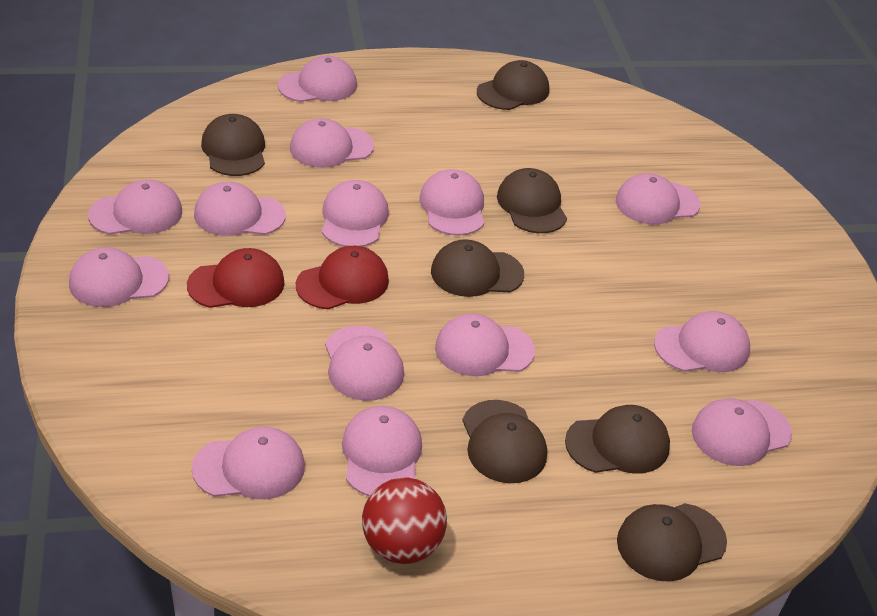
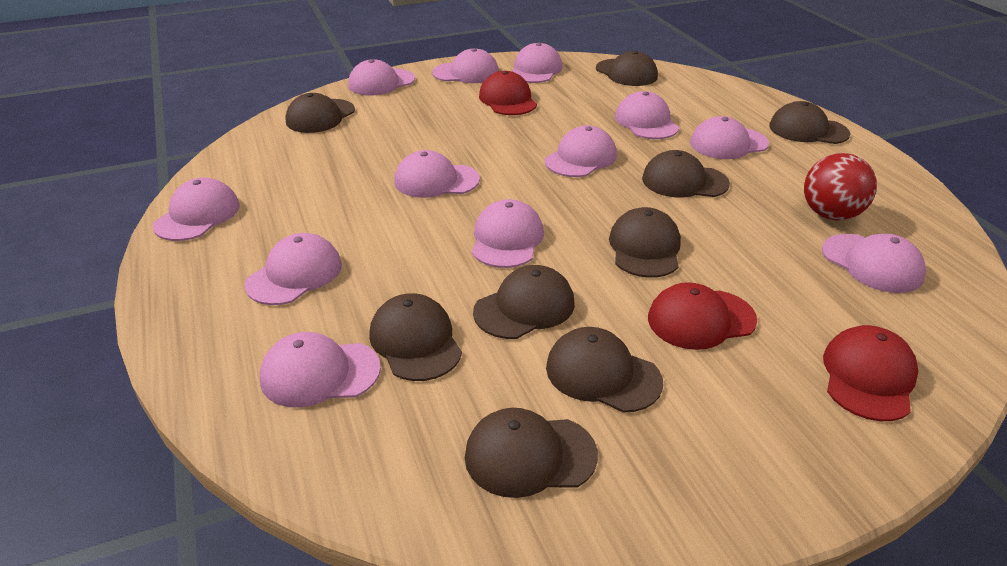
brown cap: [201,114,265,176] [431,239,524,297] [462,400,547,483] [477,60,549,110] [497,168,567,233] [565,405,670,474] [617,503,727,581] = 7 -> [285,93,355,133] [369,293,462,381] [465,408,598,498] [473,265,575,339] [546,327,663,413] [596,51,658,86] [609,207,681,278] [642,150,730,198] [769,101,851,144] = 9
pink cap: [69,247,169,307] [88,179,182,235] [192,426,305,499] [194,182,286,236] [278,56,357,102] [290,118,374,168] [322,180,389,247] [325,325,404,401] [342,406,422,496] [419,169,484,236] [435,314,535,376] [616,173,701,224] [654,311,750,372] [692,398,792,466] = 14 -> [152,178,239,241] [245,233,342,305] [260,332,381,408] [348,59,415,96] [394,150,480,198] [432,48,499,83] [472,199,544,268] [512,42,563,83] [545,125,617,177] [615,91,679,139] [690,116,769,159] [822,234,926,293] = 12
red cap: [187,248,285,308] [296,246,389,310] = 2 -> [479,71,537,115] [648,282,757,350] [823,325,918,421] = 3

